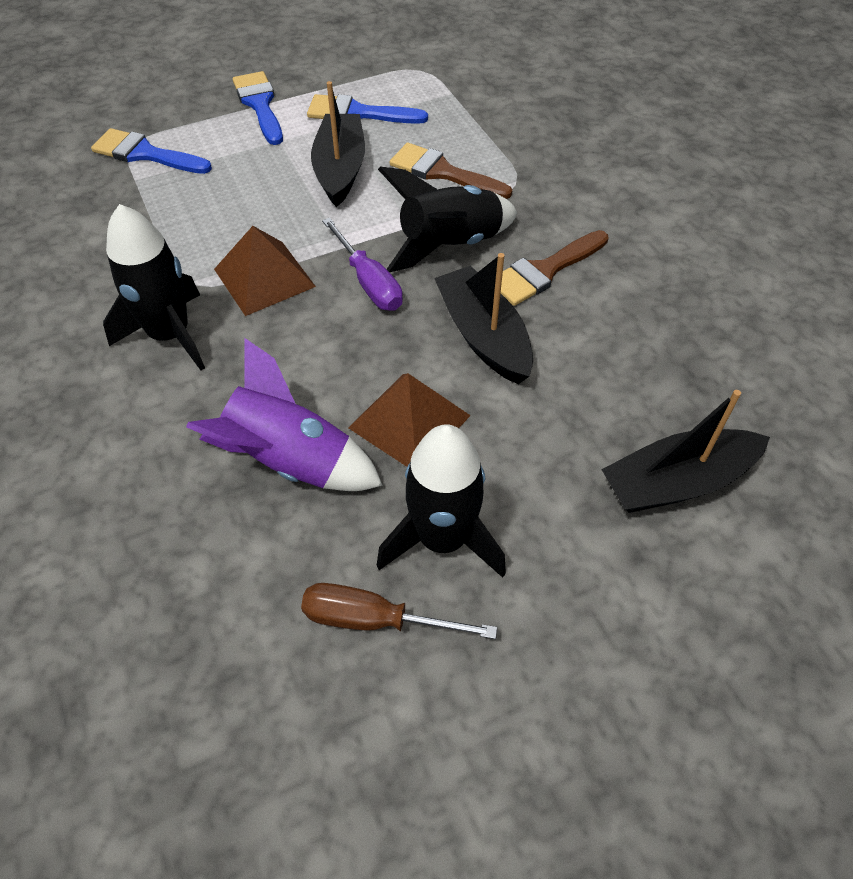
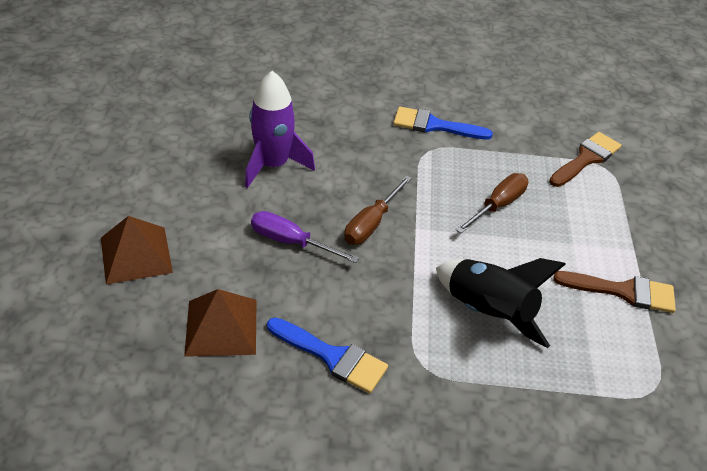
black boat: [311,81,365,207] [434,253,533,384] [601,390,770,513] = 3 -> none = 0
black rocket: [103,204,205,371] [377,424,506,578] [378,166,517,272] = 3 -> [436,258,566,348] = 1
blue brush: [91,128,212,174] [233,71,283,145] [307,94,428,124] = 3 -> [267,317,388,394] [393,107,493,140] = 2
brown screwdriver: [301,583,498,639] = 1 -> [344,176,412,245] [456,173,528,233] = 2

